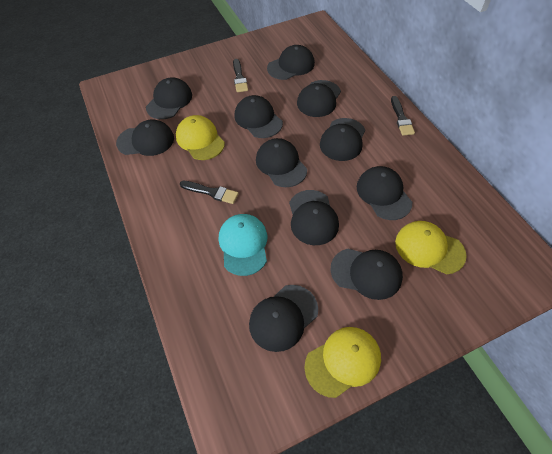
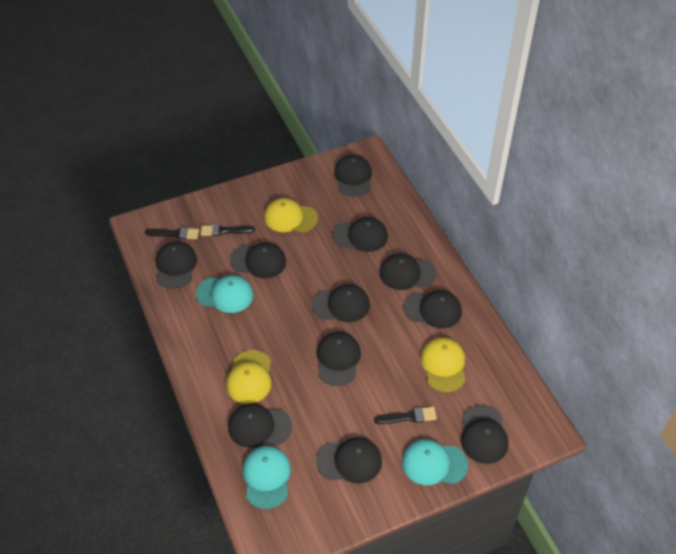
turquoise cap: [219,214,267,276] = 1 -> [196,275,254,313] [242,446,291,509] [402,439,468,485] = 3

